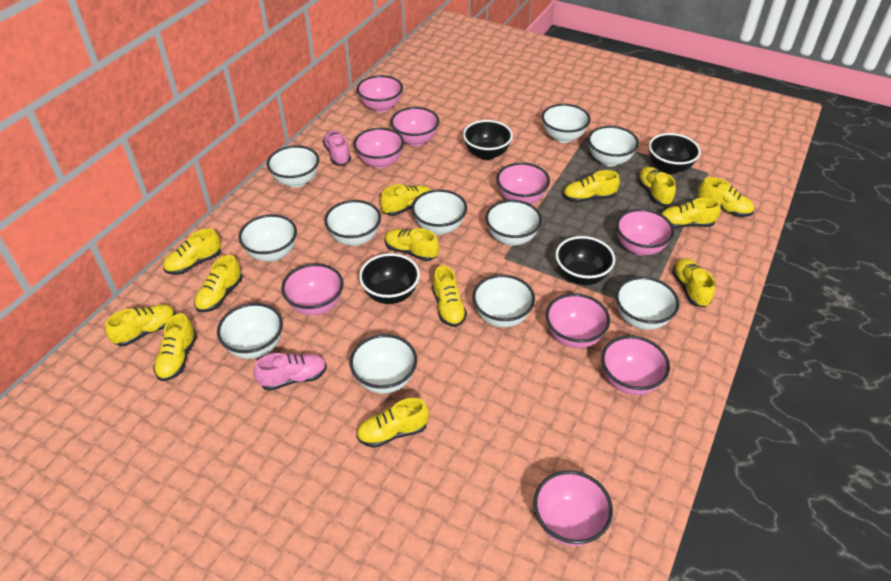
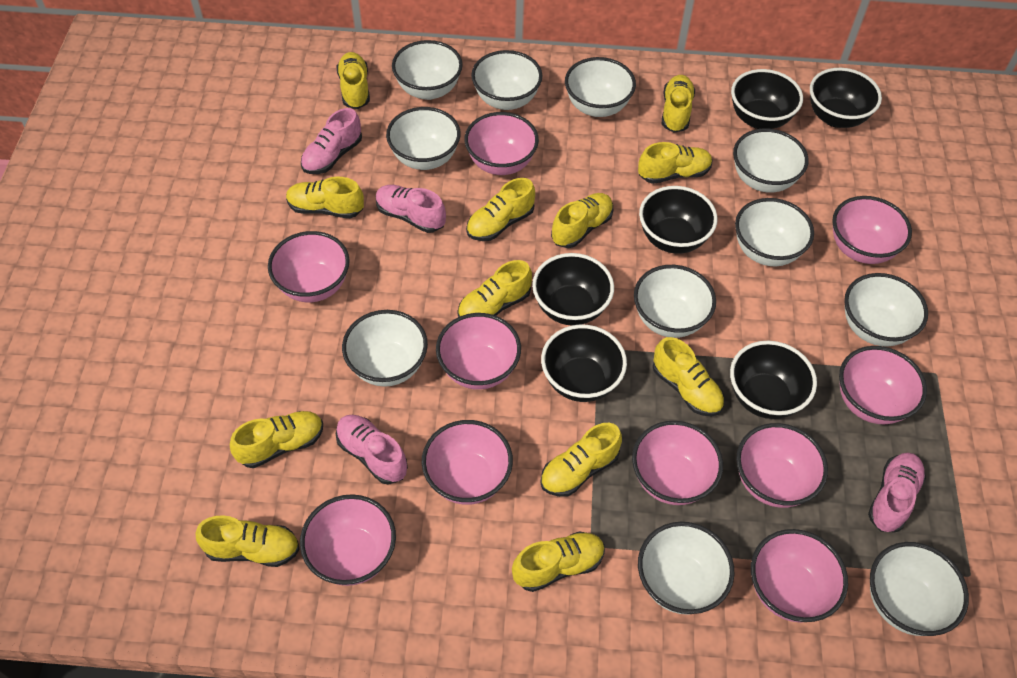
black bowl: [359,253,420,304] [463,120,513,160] [555,236,615,285] [649,133,701,174] = 4 -> [532,253,614,325] [541,324,627,402] [639,186,718,254] [730,341,817,419] [731,69,803,129] [810,68,882,128] = 6
pink bowl: [281,264,344,315] [353,128,404,169] [357,75,403,112] [391,107,439,146] [496,162,550,204] [534,470,613,546] [546,293,610,348] [601,336,670,395] [616,209,674,255] = 9 -> [268,231,350,302] [300,494,396,586] [422,420,513,505] [436,313,521,390] [464,112,539,175] [632,421,723,505] [736,423,828,508] [751,529,848,622] [832,196,912,264] [839,346,927,424] = 10
pink shoe: [254,353,327,391] [323,130,351,165] = 2 -> [301,108,362,174] [336,415,408,484] [376,185,446,233] [868,452,926,532] = 4
yellow shoe: [105,304,176,346] [153,313,197,381] [163,228,221,275] [194,255,242,312] [356,398,429,448] [380,184,431,216] [385,228,439,261] [432,266,467,327] [563,170,620,202] [637,167,676,206] [661,197,721,228] [672,258,715,307] [698,177,754,217] = 13 -> [196,515,300,567] [230,411,323,468] [286,177,364,218] [337,52,370,109] [457,260,532,317] [466,178,535,241] [512,531,605,592] [540,423,622,497] [551,193,613,248] [638,142,713,184] [653,337,724,416] [662,75,695,133] = 12

